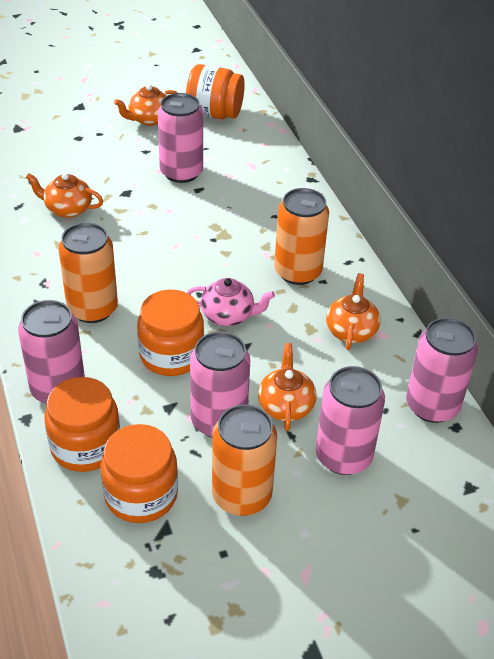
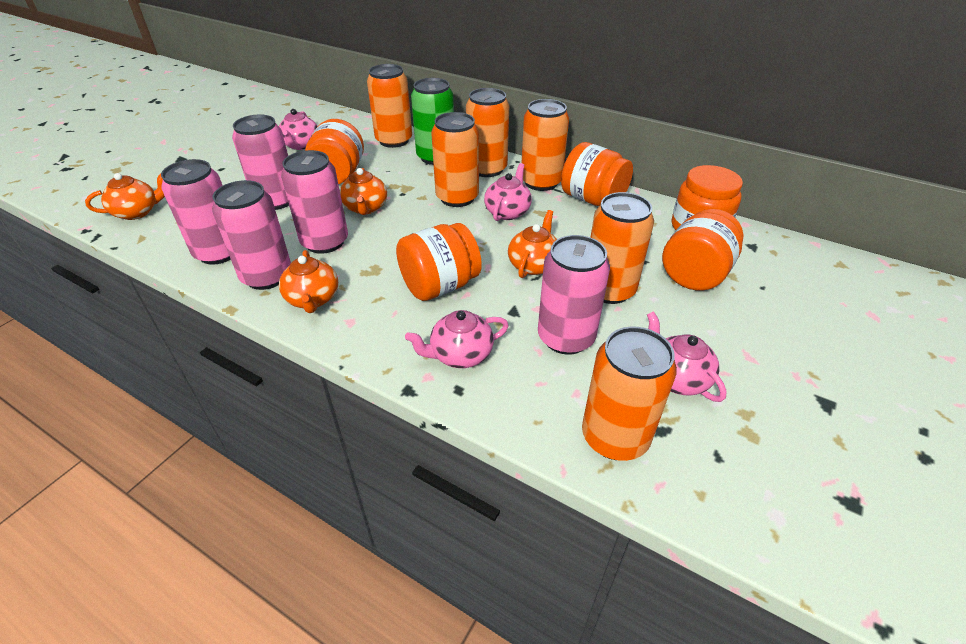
green can: none = 0 -> [411,78,454,165] = 1
orange can: [58,222,118,323] [212,405,277,516] [274,188,329,285] = 3 -> [367,64,412,148] [431,112,479,207] [466,88,509,177] [522,99,569,191] [582,327,677,461] [591,192,654,304] = 6
orange jar: [45,377,120,472] [101,424,178,523] [137,290,204,376] [186,64,245,119] = 4 -> [305,119,364,184] [396,223,482,301] [561,142,633,206] [662,209,744,291] [672,165,743,230] = 5
pink teapot: [187,278,275,326] = 1 -> [279,109,318,150] [405,310,509,368] [484,163,532,221] [647,311,727,402] = 4

